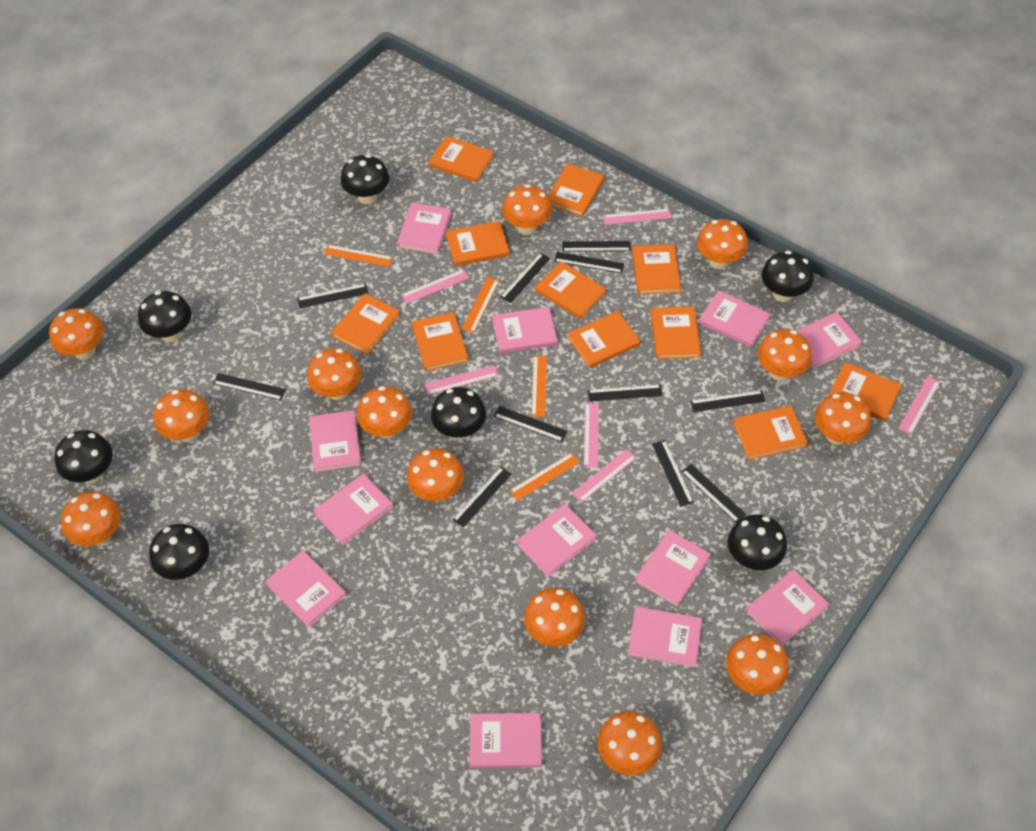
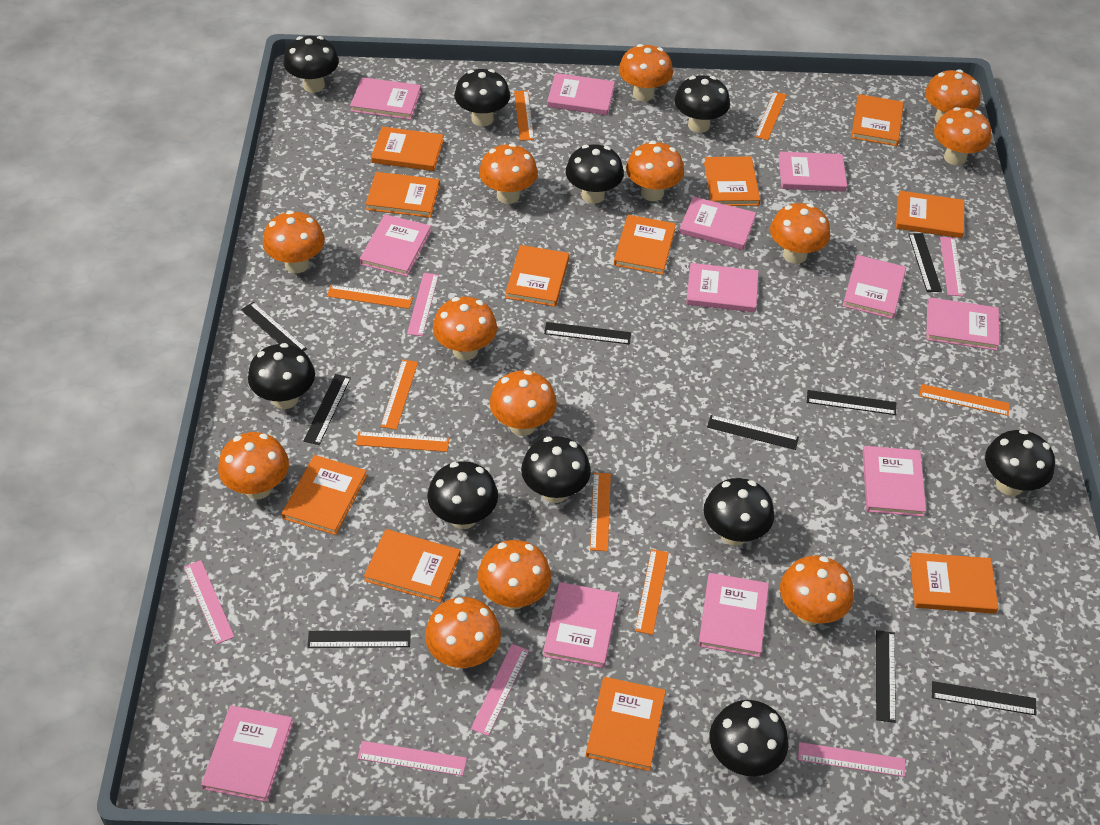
black mushroom: [54,430,113,483] [138,291,191,342] [149,524,209,580] [340,154,390,204] [431,387,486,440] [728,514,787,570] [761,251,814,302] = 7 -> [248,343,315,409] [284,36,339,93] [427,461,498,529] [454,69,510,126] [521,436,591,503] [566,144,624,204] [674,75,730,133] [704,478,774,546] [710,700,789,776] [985,429,1055,496] = 10
black ruler: [213,373,286,400] [297,284,368,308] [452,467,512,527] [494,406,568,442] [500,253,551,303] [554,252,624,273] [562,241,631,252] [588,384,663,401] [652,440,694,507] [681,464,746,523] [690,390,765,412] = 11 -> [241,302,307,351] [304,374,351,445] [307,630,411,648] [544,322,631,344] [707,415,799,450] [807,390,896,415] [876,630,896,723] [908,233,942,292] [932,681,1037,715] = 9
orange ruler: [324,245,393,267] [462,277,499,333] [509,452,580,501] [531,355,547,417] = 4 -> [327,285,413,309] [356,432,449,452] [380,359,418,430] [514,91,534,141] [590,473,611,551] [635,549,669,635] [755,92,787,140] [919,384,1010,416] = 8

